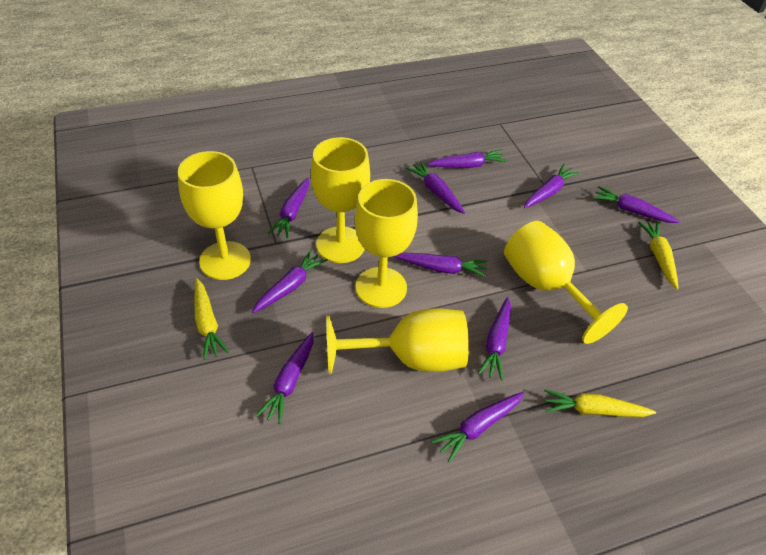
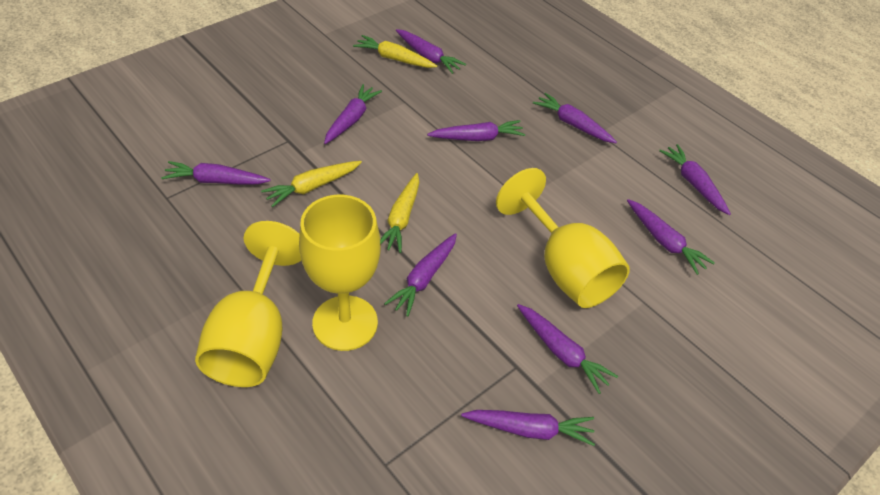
yellow goblet: [178,151,251,280] [311,137,370,263] [327,308,469,374] [354,179,418,308] [504,221,628,344] = 5 -> [195,221,301,387] [299,195,381,351] [496,168,630,308] = 3

